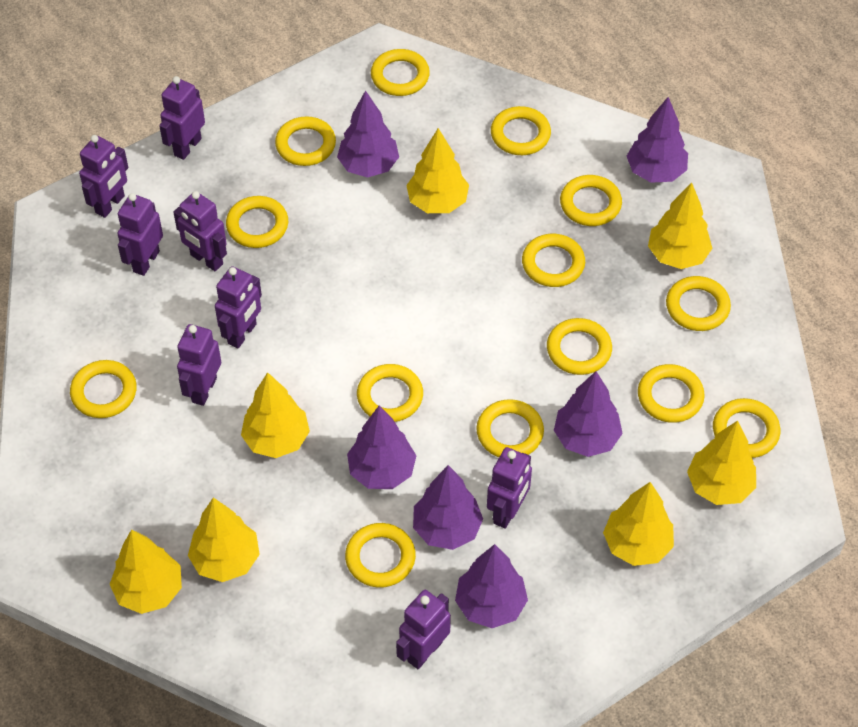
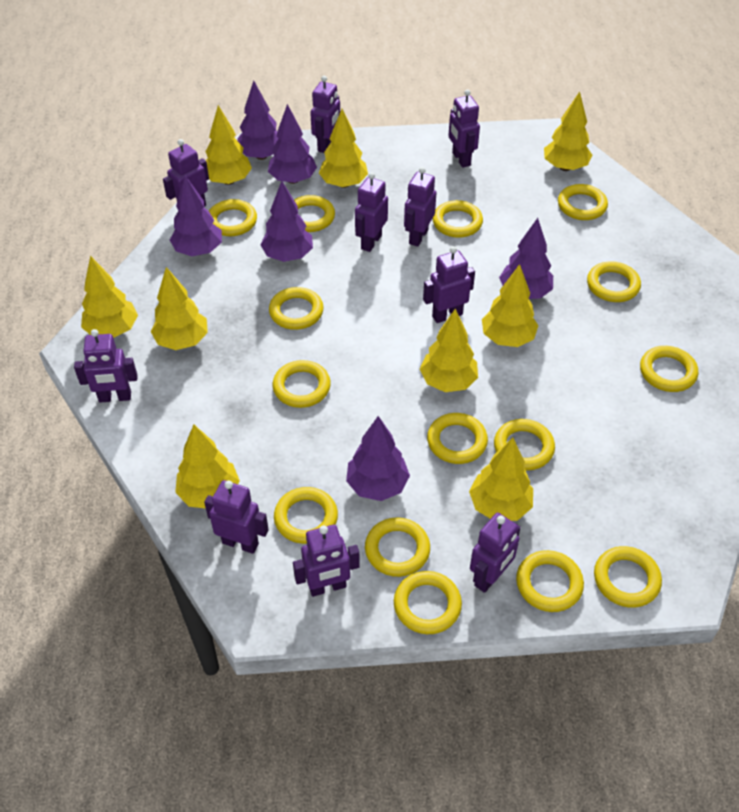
purple robot: [79,135,128,218] [117,193,163,276] [159,76,205,160] [173,191,227,271] [177,324,221,406] [215,266,262,348] [396,590,451,669] [487,447,532,529] = 8 -> [74,329,138,403] [163,139,209,207] [204,480,269,554] [293,525,360,597] [310,76,340,153] [355,172,388,252] [404,167,437,247] [423,246,475,323] [448,89,480,168] [470,513,521,593] = 10
yellow ring: [70,360,137,418] [226,196,288,248] [275,116,336,166] [345,523,416,588] [357,364,423,422] [371,49,430,96] [476,399,544,457] [491,106,551,155] [522,234,585,287] [547,318,612,375] [560,175,622,226] [638,364,705,423] [666,276,731,331] [713,398,780,458] = 14 -> [209,199,257,236] [269,287,324,330] [273,360,331,408] [274,487,338,544] [294,195,335,232] [365,517,430,577] [394,571,462,634] [427,413,488,464] [433,200,483,238] [494,419,555,471] [516,550,584,612] [558,184,608,220] [587,261,641,302] [594,546,662,608] [640,346,698,392] = 15
yellow tree: [110,529,182,614] [188,497,260,582] [241,372,310,458] [406,128,469,213] [603,482,674,566] [648,182,712,269] [687,420,756,505] = 7 -> [81,256,138,338] [151,267,208,350] [175,425,240,508] [205,105,252,185] [319,109,368,188] [420,308,478,392] [469,437,533,521] [482,264,538,347] [544,92,592,171] = 9

